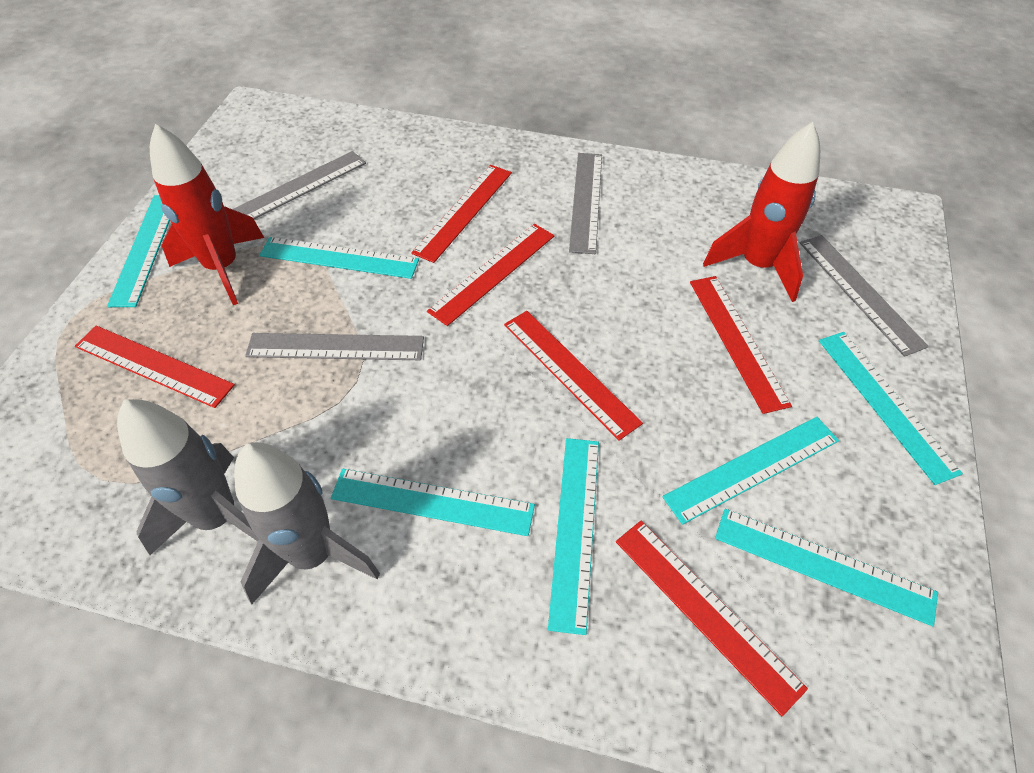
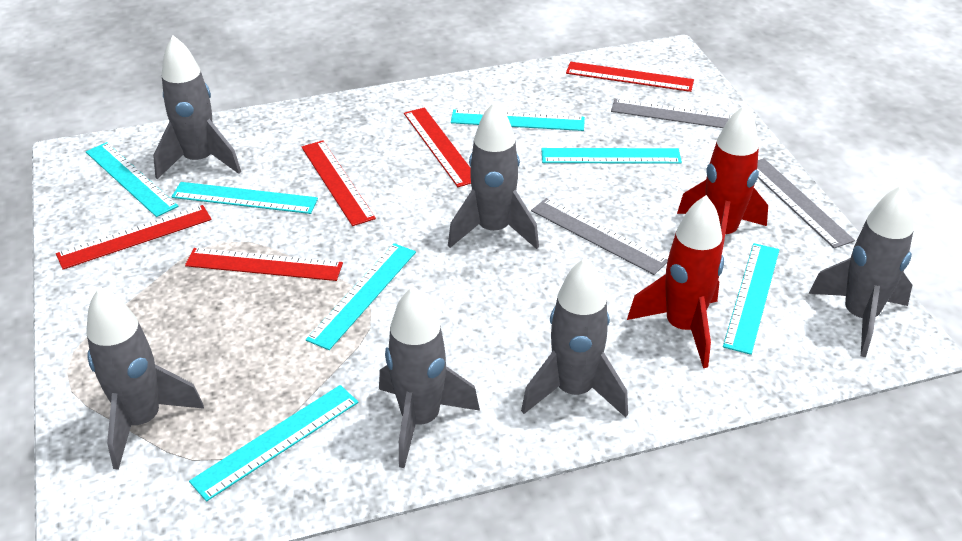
grey rocket: [117,399,259,555] [235,442,380,604] = 2 -> [86,287,204,470] [153,35,241,179] [379,286,480,468] [448,101,539,249] [521,257,628,417] [809,184,914,357] = 6
grey ruler: [233,151,366,219] [245,333,424,360] [569,153,602,254] [800,235,929,357] = 4 -> [531,198,668,275] [611,99,732,128] [757,158,855,249] = 3
red ruler: [75,326,235,408] [411,165,512,263] [427,224,555,326] [504,311,643,441] [616,521,808,716] [690,276,792,414] = 6 -> [56,205,212,270] [185,248,343,281] [302,141,376,226] [404,108,471,187] [566,62,694,92] = 5

